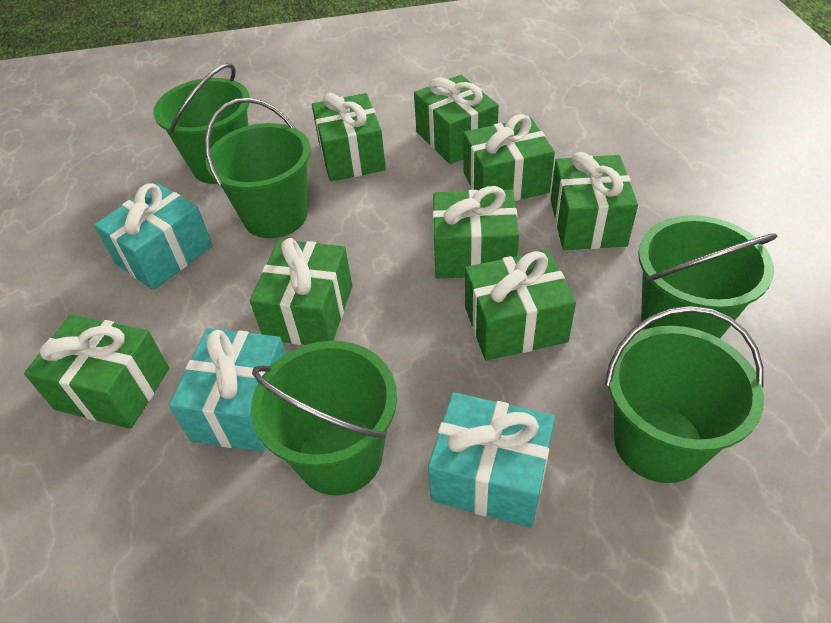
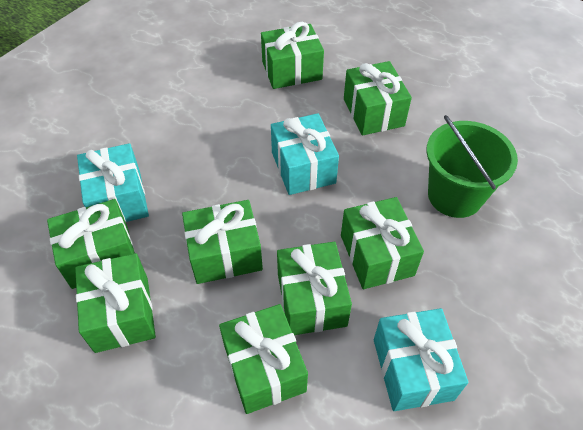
green bucket: [153,63,250,184] [205,98,311,238] [251,341,397,496] [605,306,764,483] [638,215,778,339] = 5 -> [426,115,518,218] = 1

